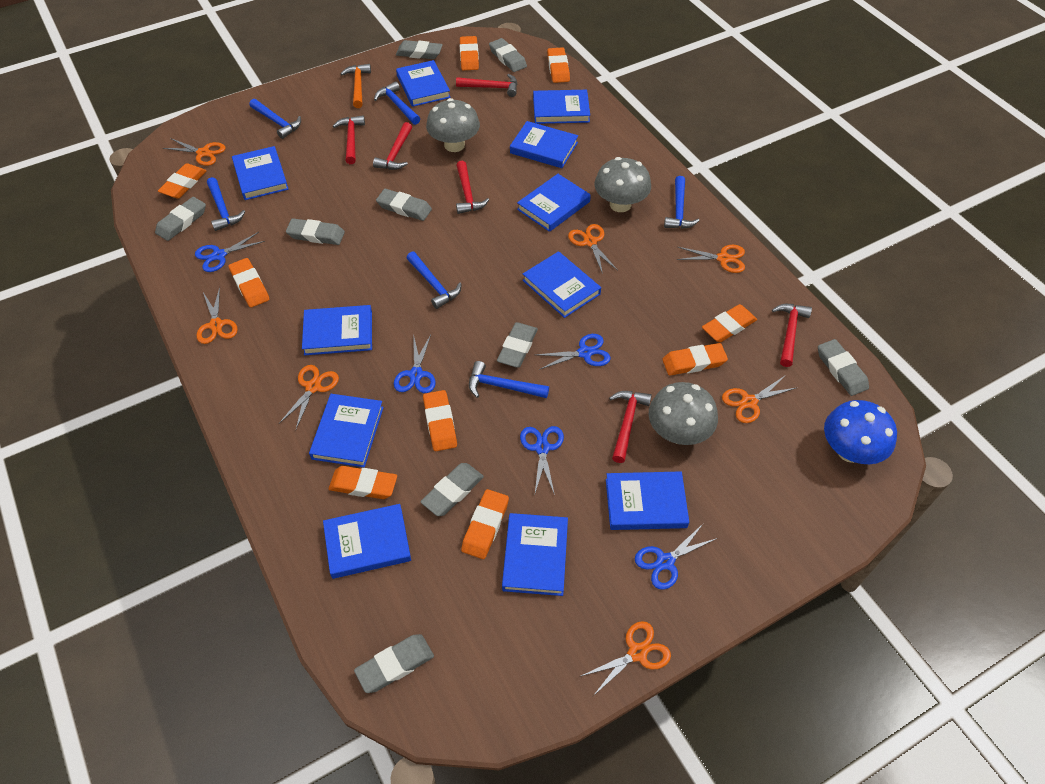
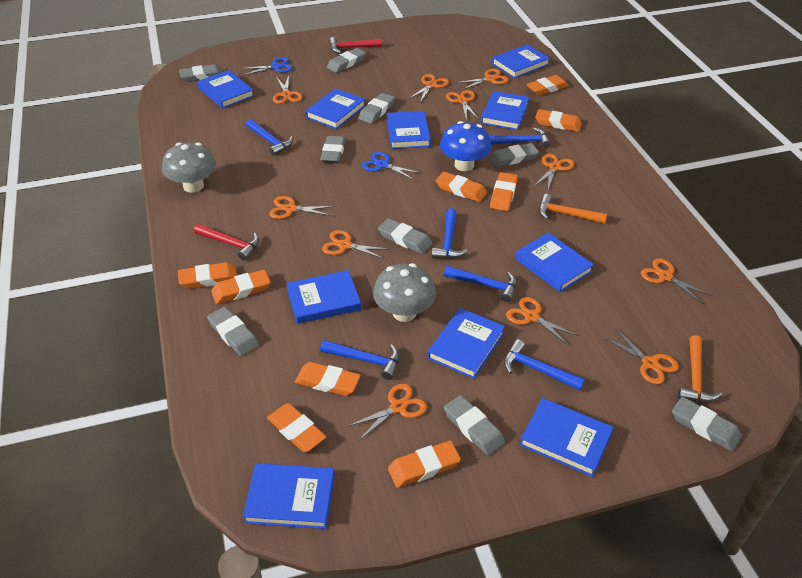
blue book: [232,146,289,200] [302,305,372,355] [309,394,384,467] [323,504,411,579] [396,60,451,107] [502,513,568,596] [510,121,578,168] [517,174,591,232] [523,251,601,318] [533,90,590,124] [606,471,689,530] = 11 -> [197,70,254,109] [243,463,335,529] [286,270,361,324] [305,88,365,129] [387,111,431,149] [427,308,505,379] [481,91,530,130] [492,44,550,78] [515,233,594,292] [520,398,613,477] = 10
blue scissors: [195,232,265,272] [394,334,436,393] [520,426,564,495] [536,334,611,370] [635,524,717,590] = 5 -> [240,57,292,75] [362,152,421,180] = 2
grey mushroom: [426,98,480,152] [594,157,651,212] [649,382,718,445] = 3 -> [162,142,216,193] [373,263,436,322] = 2
orange hammer: [340,64,371,108] = 1 -> [539,194,607,224] [678,335,722,402] = 2
orange scissors: [163,138,225,166] [196,287,238,344] [279,365,339,429] [568,224,617,274] [581,621,671,696] [677,245,745,273] [722,375,798,423] = 7 -> [269,196,334,219] [273,75,302,104] [322,230,388,259] [347,384,427,440] [408,74,449,102] [446,90,479,119] [456,69,509,90] [506,297,579,345] [534,154,574,189] [604,329,679,384] [641,258,712,304] = 11
red hammer: [333,115,365,164] [373,122,412,170] [456,74,517,97] [456,161,490,214] [609,391,652,463] [772,304,812,367] = 6 -> [194,224,259,260] [329,37,382,53] = 2

